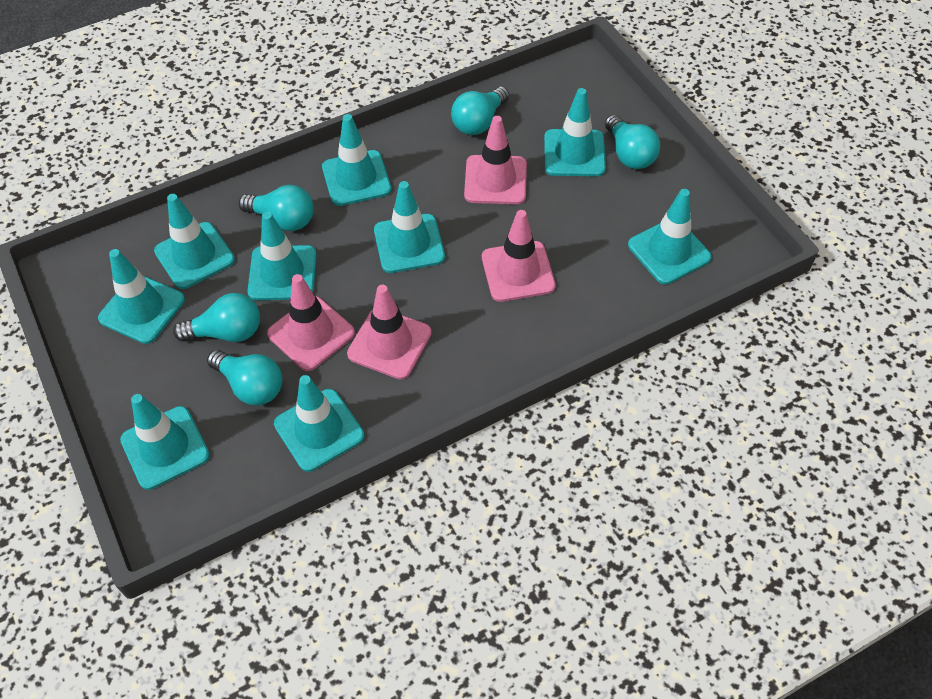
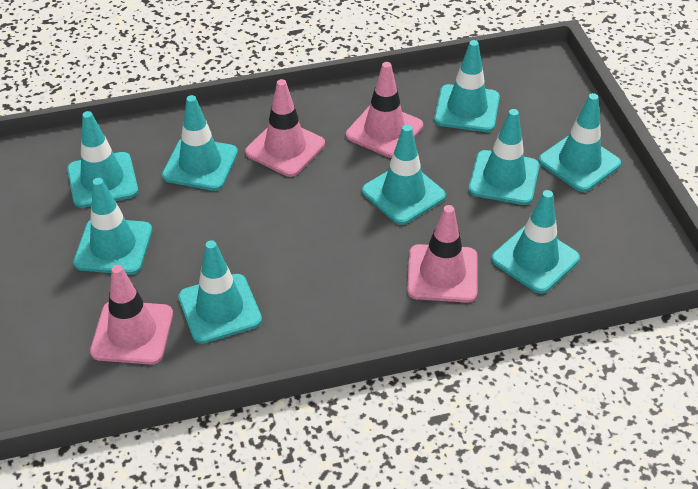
turquoise light bulb: [173,293,260,342] [207,350,283,405] [238,185,314,231] [451,87,509,135] [605,114,660,169] = 5 -> none = 0

